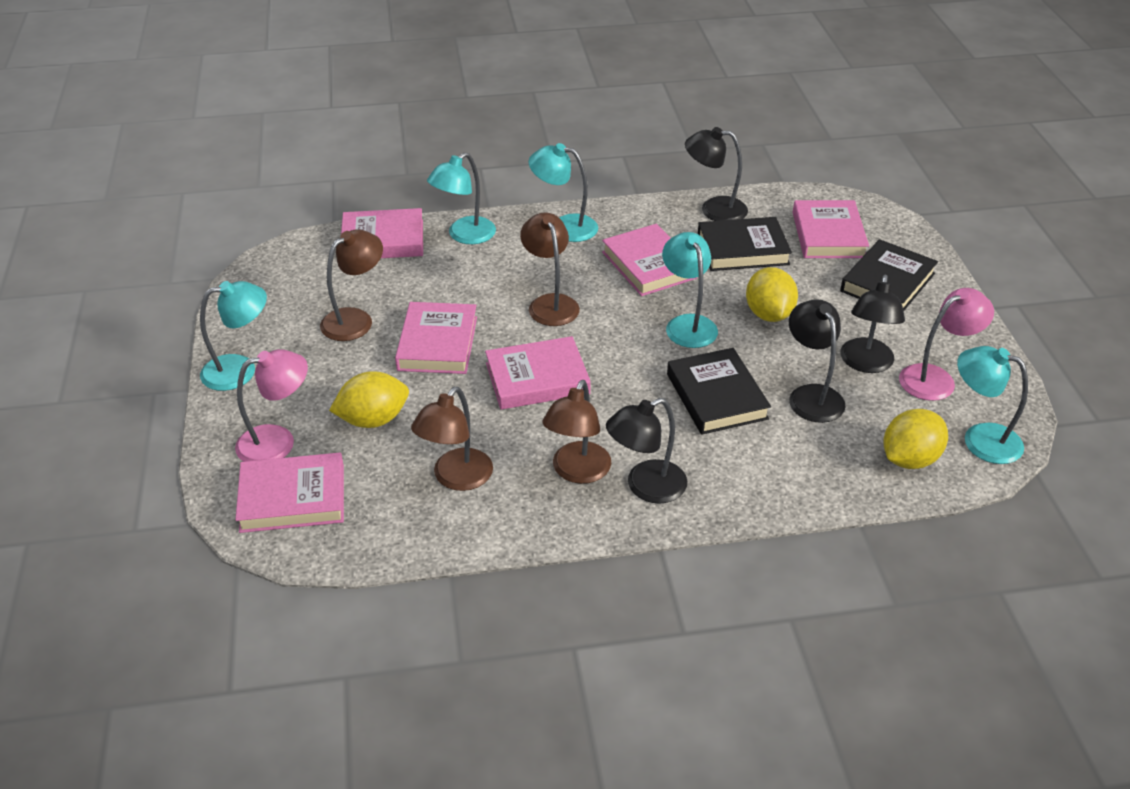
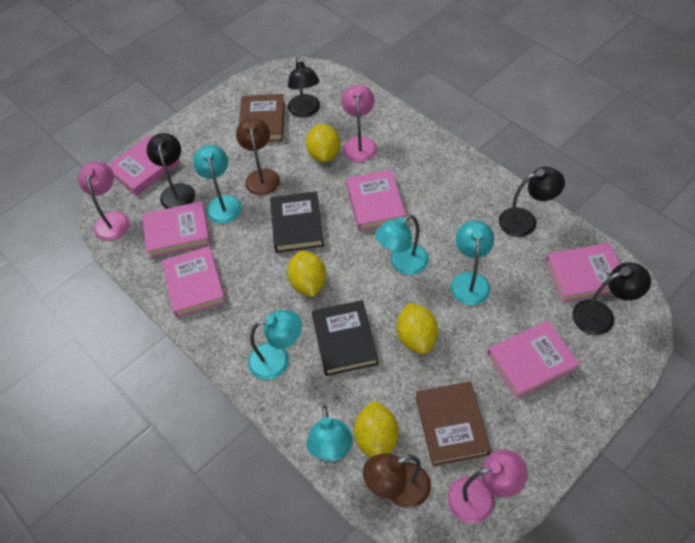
black book: [667,348,771,435] [698,217,792,271] [840,239,938,311] = 3 -> [270,191,324,253] [312,300,378,376] = 2
brown book: none = 0 -> [239,94,285,142] [415,381,491,466] = 2
brown lamp: [320,229,383,341] [411,386,493,491] [520,212,580,326] [543,380,611,484] = 4 -> [236,118,280,196] [363,453,431,508] = 2
pink lamp: [235,349,308,462] [899,288,994,401] = 2 -> [78,162,130,241] [341,85,377,162] [447,450,528,523] = 3
yellow lemon: [329,371,409,428] [746,267,798,322] [883,409,948,469] = 3 -> [287,251,326,297] [306,124,340,162] [354,401,399,457] [397,302,438,354] = 4

